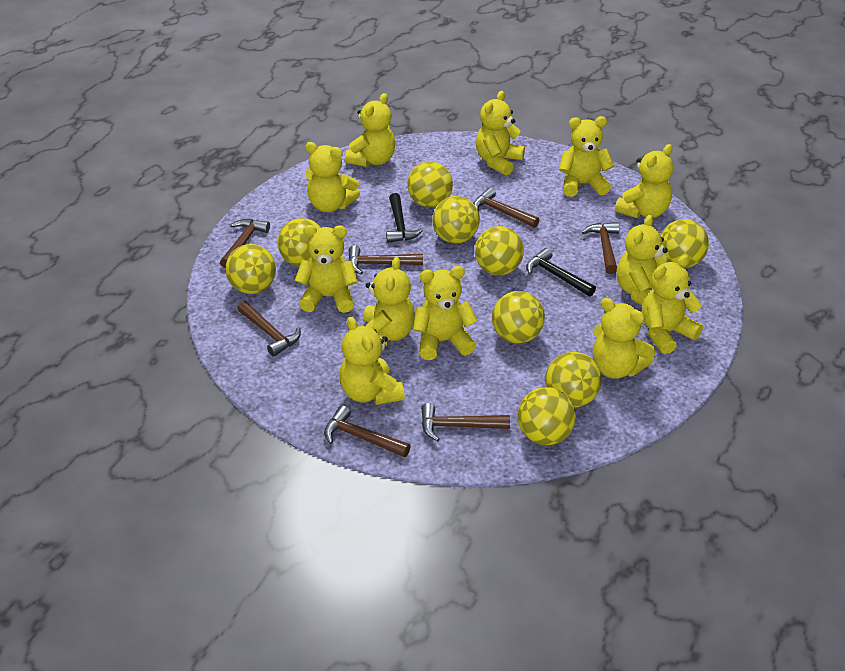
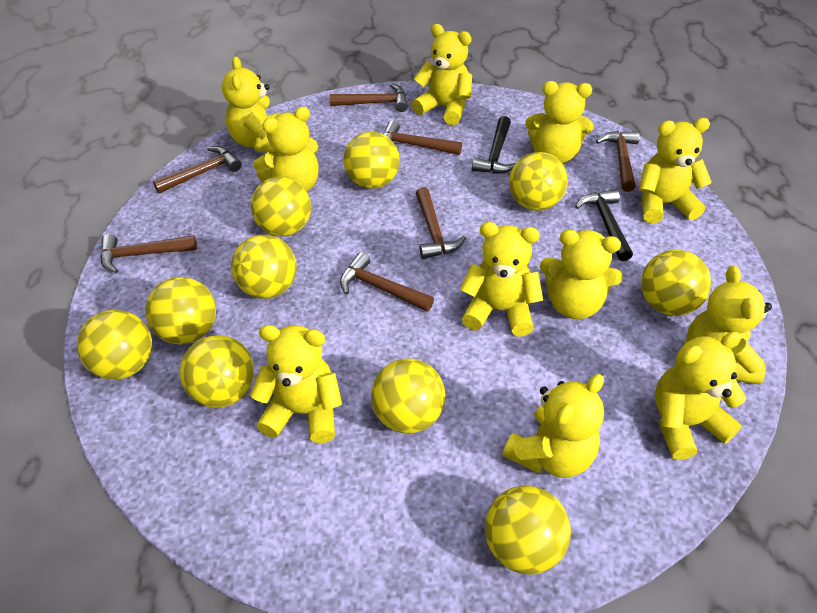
yellow ball: [225,244,276,294] [278,218,321,267] [407,162,453,207] [432,196,480,244] [475,226,524,275] [492,291,545,343] [518,387,576,445] [545,352,602,408] [661,219,709,268] = 9 -> [77,310,152,380] [146,277,216,344] [180,335,254,408] [231,235,297,299] [251,176,311,237] [344,131,400,189] [371,358,445,433] [485,485,571,574] [509,152,568,211] [641,250,711,316] = 10
yellow teddy bear: [295,225,358,313] [305,142,360,212] [340,316,405,405] [345,93,395,167] [363,257,415,346] [413,266,478,360] [476,91,525,176] [559,116,614,197] [593,298,656,379] [615,144,673,218] [617,215,668,305] [642,255,703,354] = 12 -> [222,56,280,153] [250,325,342,443] [253,107,319,191] [412,24,472,125] [460,222,543,337] [503,374,604,478] [525,81,593,163] [540,230,623,319] [639,118,712,224] [655,331,746,460] [686,265,772,384] = 11

